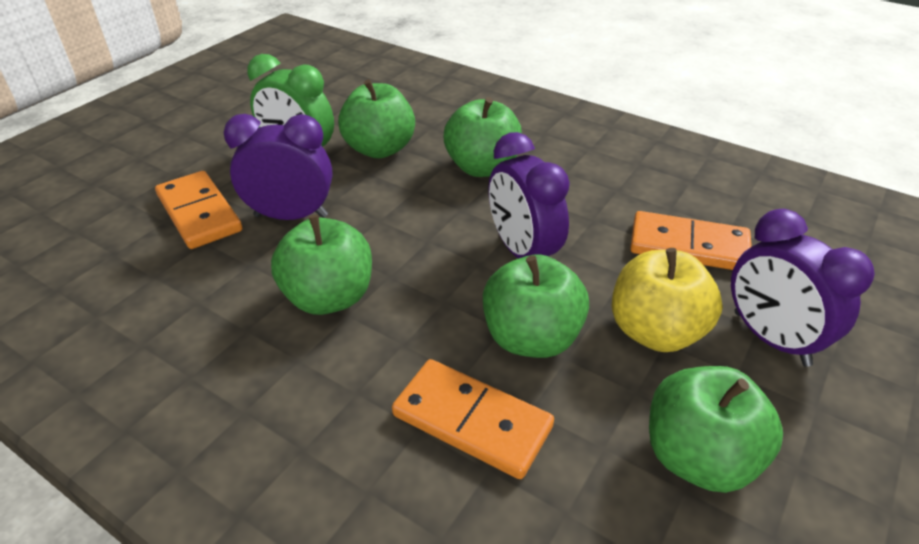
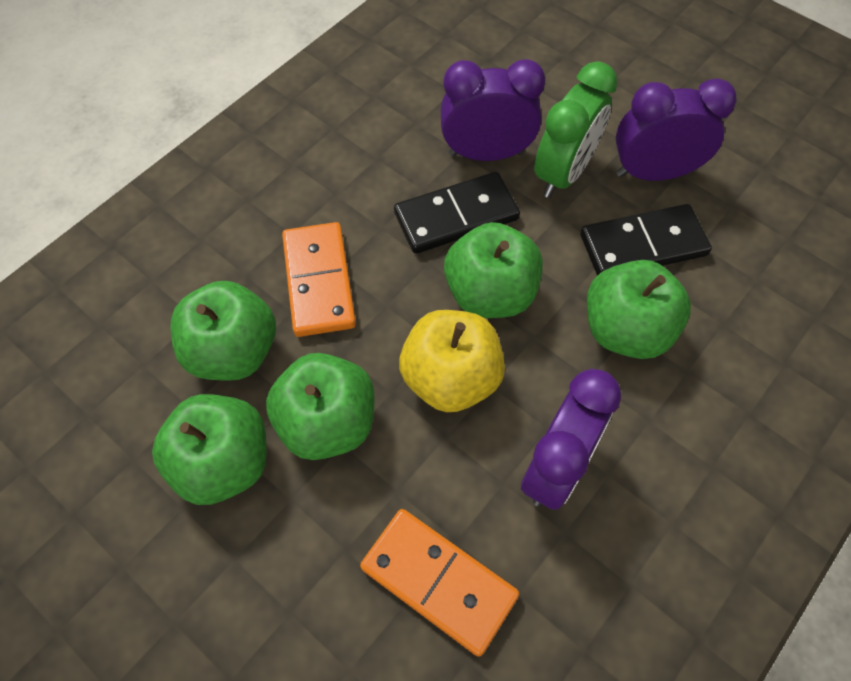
black domino: none = 0 -> [394,172,520,254] [580,204,712,276] = 2
orange domino: [155,171,242,249] [392,359,554,479] [630,211,752,270] = 3 -> [282,222,356,337] [360,509,519,657] = 2

